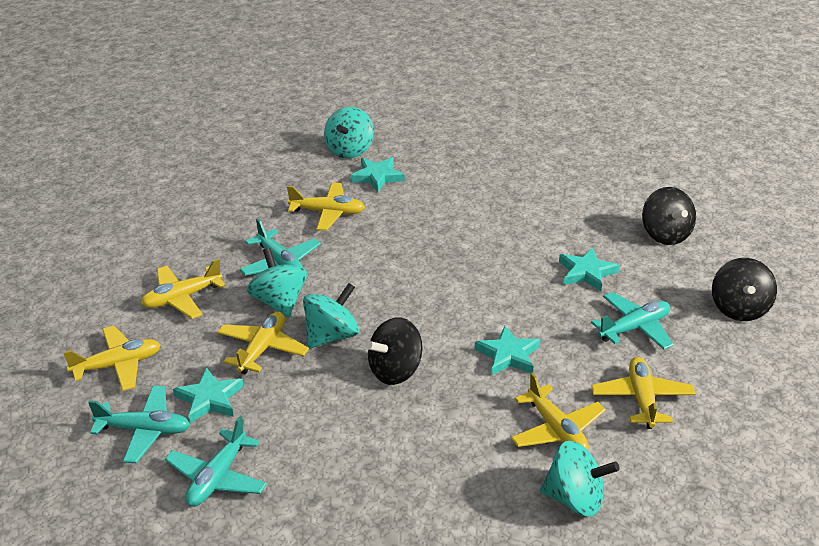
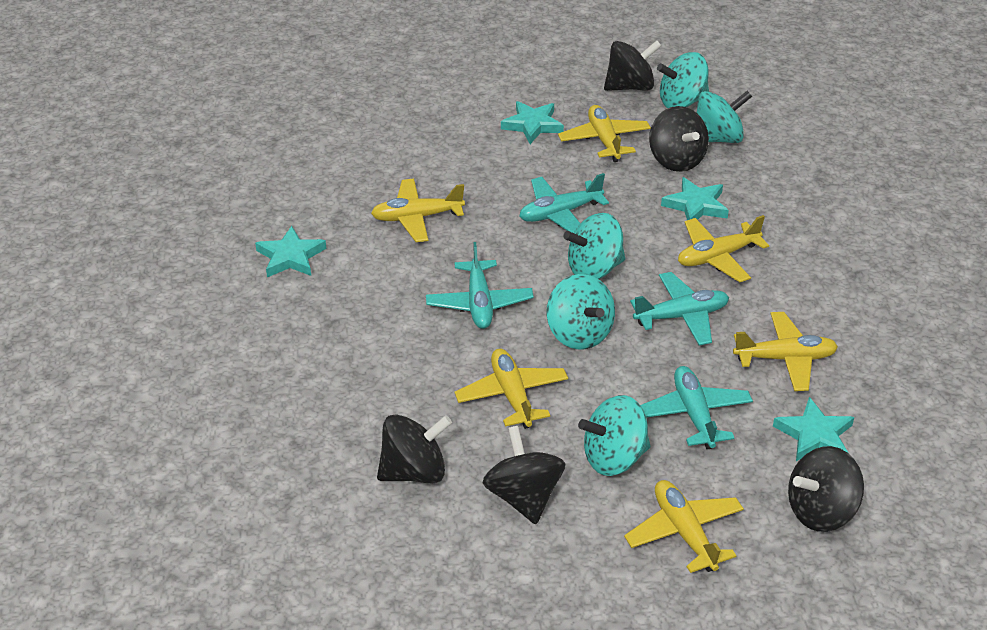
black spinning top: [366,317,422,385] [642,187,696,245] [712,258,777,321] = 3 -> [377,414,452,484] [483,426,565,524] [604,40,662,91] [649,106,709,172] [788,446,864,532] = 5
turquoise spinning top: [247,248,307,318] [303,283,359,348] [324,107,374,159] [540,441,620,517] = 4 -> [547,274,615,349] [563,213,625,279] [578,395,650,476] [657,52,709,108] [697,91,752,143] = 5

